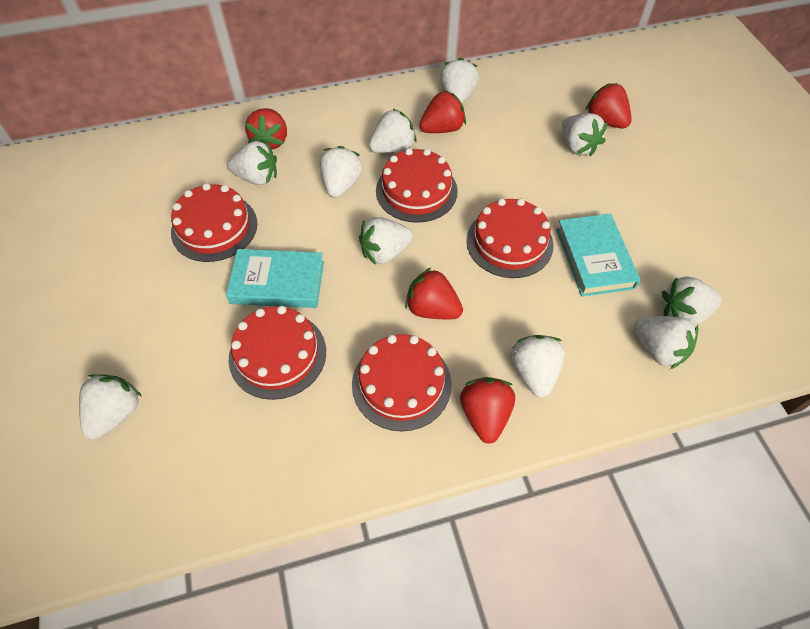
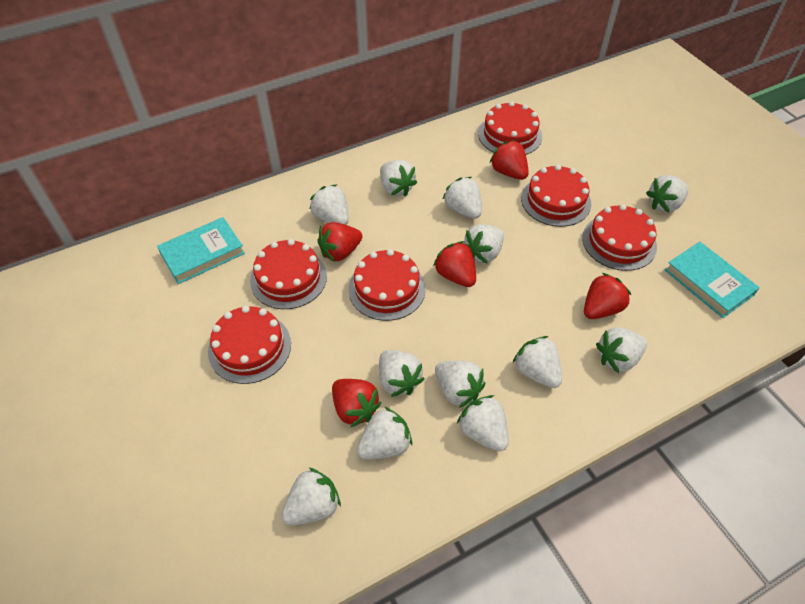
red cake: [171,183,257,262] [229,306,326,400] [352,334,452,431] [376,148,458,223] [466,198,553,278] = 5 -> [208,306,291,384] [250,239,327,309] [348,249,426,321] [478,101,542,155] [521,165,591,227] [582,204,657,271] = 6
white strawberry: [79,374,142,440] [227,141,277,185] [320,146,362,198] [359,217,413,265] [369,108,416,153] [440,58,479,103] [511,335,565,398] [562,113,608,156] [634,316,699,369] [662,277,721,326] = 10 -> [281,468,341,526] [310,185,349,225] [357,407,412,460] [379,350,424,397] [380,160,417,196] [435,361,485,408] [442,177,482,219] [457,395,509,451] [463,224,504,264] [513,336,562,388] [596,327,647,373] [646,175,688,212] = 12

